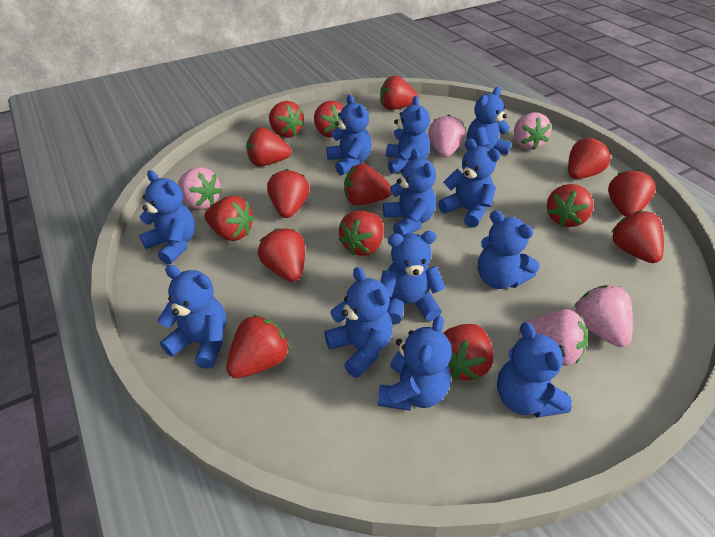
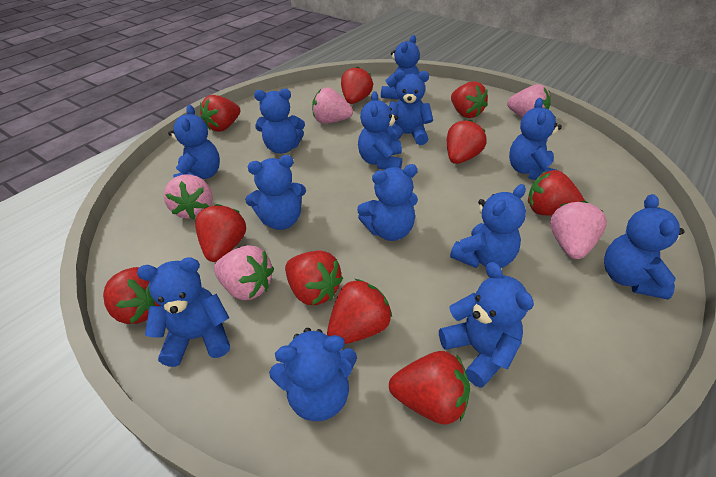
blue teddy bear: [139,170,195,265] [158,265,226,369] [324,267,393,378] [326,95,372,175] [378,316,452,411] [380,231,446,325] [383,148,436,235] [386,96,430,174] [438,139,500,228] [467,87,512,163] [478,210,540,289] [497,322,572,418] = 12 -> [137,257,230,367] [168,105,220,179] [245,155,306,230] [254,89,305,154] [269,328,357,421] [357,164,418,241] [358,91,402,170] [381,35,420,100] [389,70,433,145] [439,262,534,388] [450,184,526,268] [509,98,562,180] [604,194,685,300] = 13
red strawberry: [204,196,254,241] [226,315,290,378] [246,127,292,166] [258,228,305,282] [267,169,310,218] [269,101,304,138] [314,101,344,138] [339,210,384,256] [344,163,392,206] [380,76,419,110] [444,324,494,380] [547,184,594,227] [568,138,611,179] [608,170,656,217] [611,210,664,263] = 15 -> [103,267,160,324] [195,204,246,262] [200,95,240,132] [285,251,343,305] [327,279,392,344] [341,66,373,104] [389,351,470,425] [447,120,487,164] [451,81,488,118] [528,170,585,216] = 10

